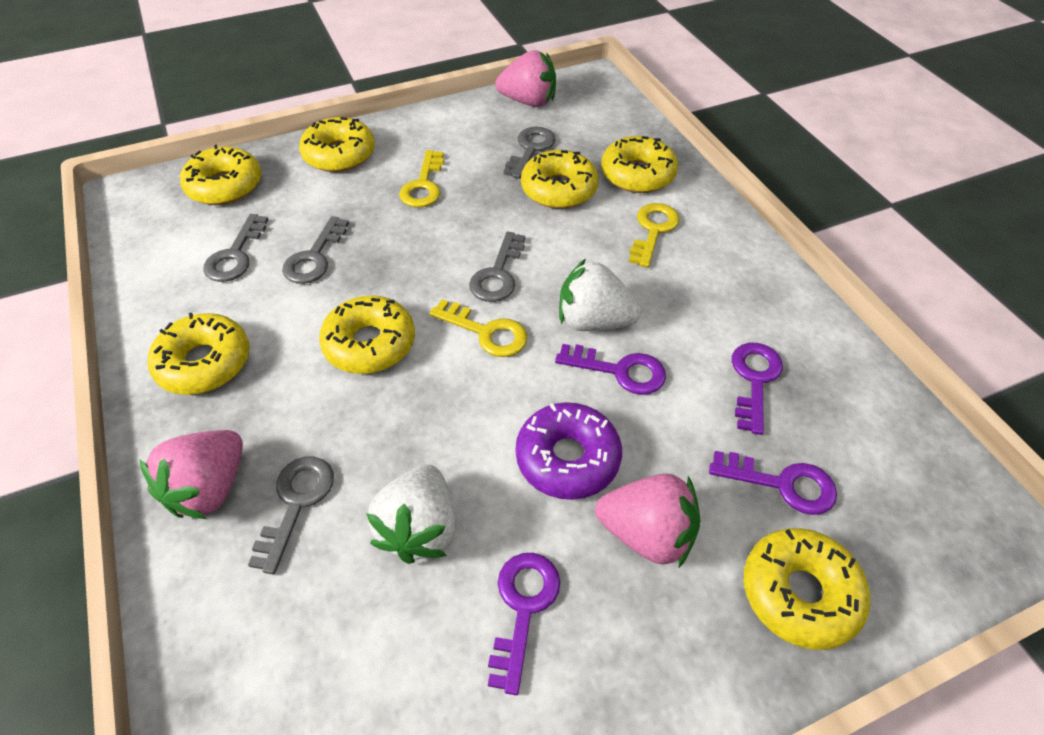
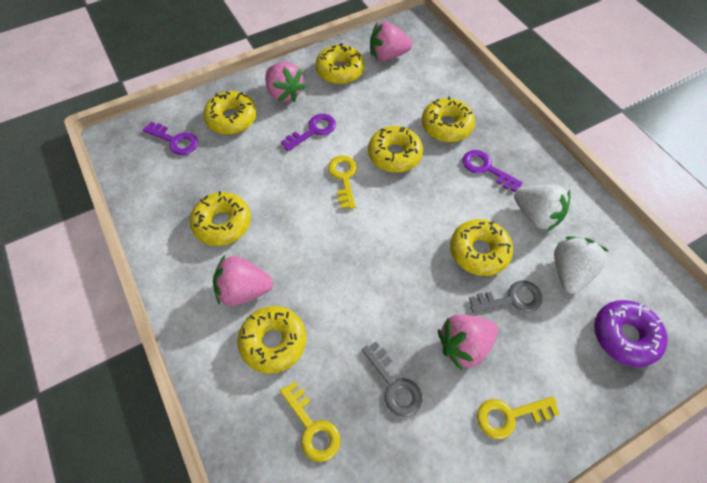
grey key: [203,214,269,282] [248,457,334,574] [282,216,349,284] [469,231,525,302] [503,127,555,179] = 5 -> [362,342,422,417] [469,280,543,313] = 2
pink strawberry: [140,430,243,519] [495,50,556,107] [595,474,701,568] = 3 -> [213,255,273,306] [265,62,306,102] [370,21,412,61] [438,315,498,370] = 4
purple key: [488,553,560,695] [555,344,666,395] [709,451,837,515] [732,343,783,435] = 4 -> [143,122,198,155] [281,114,336,151] [463,150,523,192] = 3

